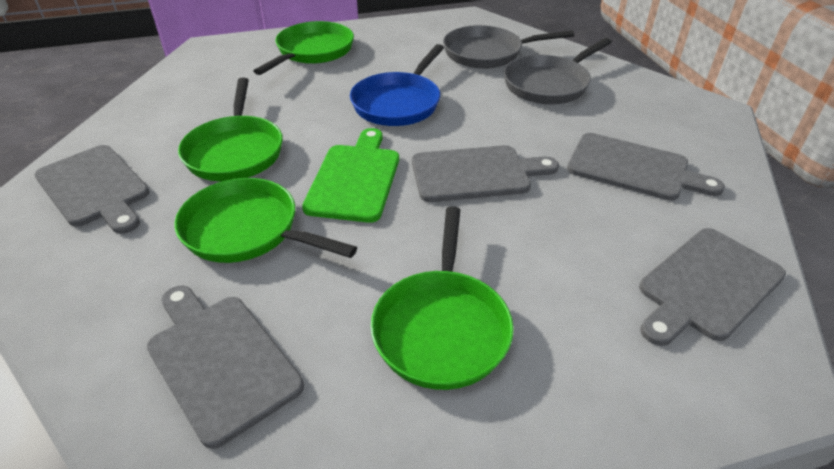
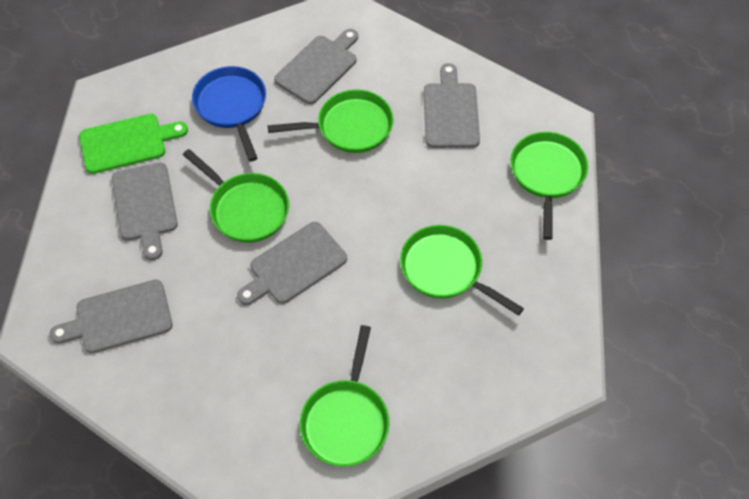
green pan: [174,178,357,263] [178,78,283,181] [254,21,354,75] [370,206,514,390] = 4 -> [183,149,289,243] [268,89,394,153] [300,325,390,467] [400,225,524,316] [510,132,588,240] = 5
grey pan: [443,25,574,69] [504,38,612,104] = 2 -> none = 0

